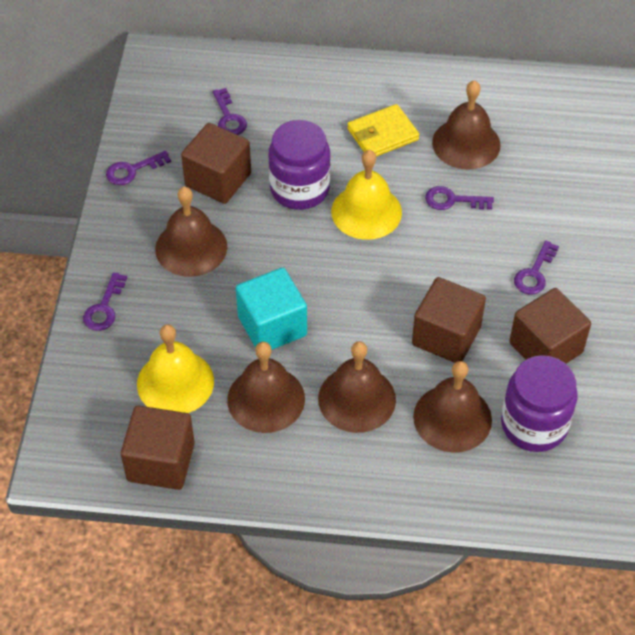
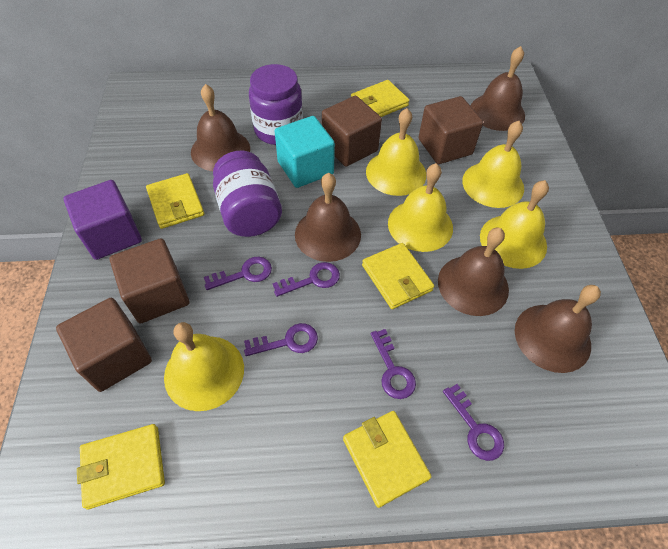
purple cube: none = 0 -> [63,180,142,260] = 1
yellow bell: [137,324,214,413] [331,150,402,240] = 2 -> [164,322,244,411] [366,108,426,196] [388,163,453,252] [462,121,524,208] [480,180,549,269] = 5
yellow wallet: [347,104,419,157] = 1 -> [77,424,165,509] [146,173,204,229] [343,411,432,508] [351,80,409,117] [362,243,434,309] = 5

